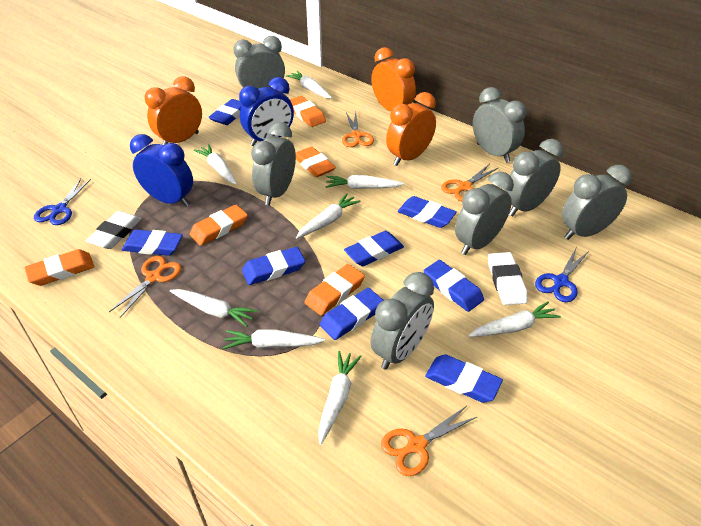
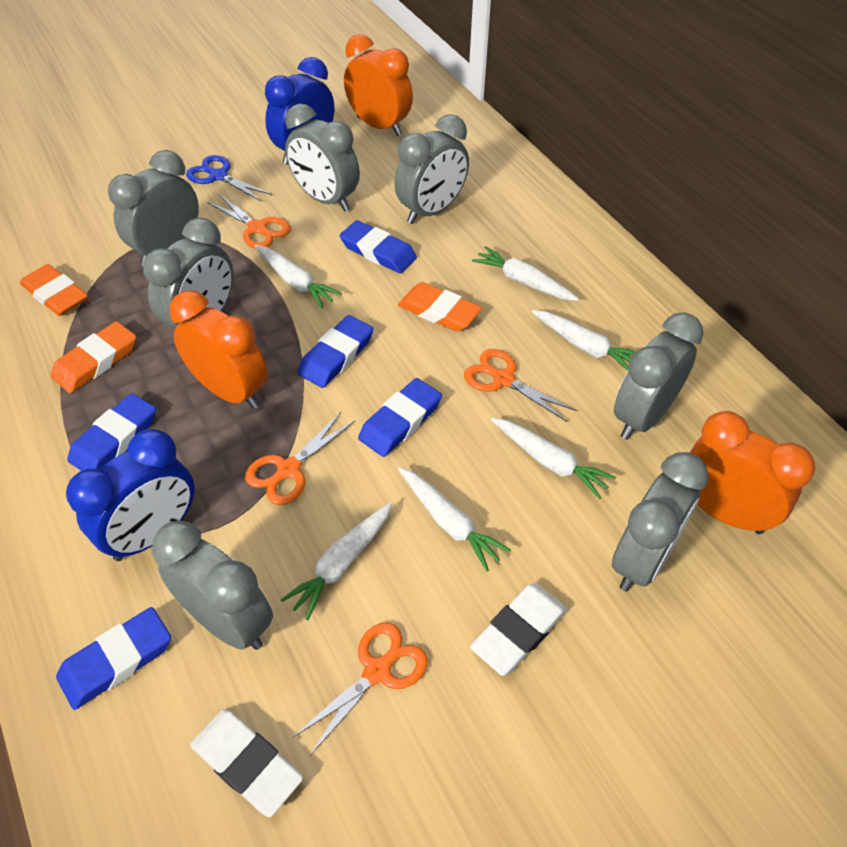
blue eraser: [122,229,183,256] [208,99,242,125] [242,247,305,285] [319,288,384,340] [344,231,404,266] [398,196,457,228] [424,260,484,312] [425,354,503,403] = 8 -> [56,607,171,710] [67,393,156,471] [297,315,374,388] [340,220,417,273] [358,378,442,457] = 5
blue scissors: [34,179,91,225] [535,247,589,302] = 2 -> [186,155,272,202] = 1
orange eraser: [25,249,94,286] [190,205,248,246] [290,96,326,127] [296,147,336,177] [305,264,365,316] = 5 -> [20,264,88,316] [50,321,136,393] [398,282,482,332] = 3
white carrot: [170,289,258,327] [194,144,237,185] [223,329,325,349] [286,71,332,99] [296,193,361,238] [318,351,361,445] [326,175,404,189] [468,301,561,337] = 8 -> [255,245,342,308] [281,502,392,620] [398,467,511,571] [472,246,579,301] [491,418,616,499] [531,310,636,371] = 6

